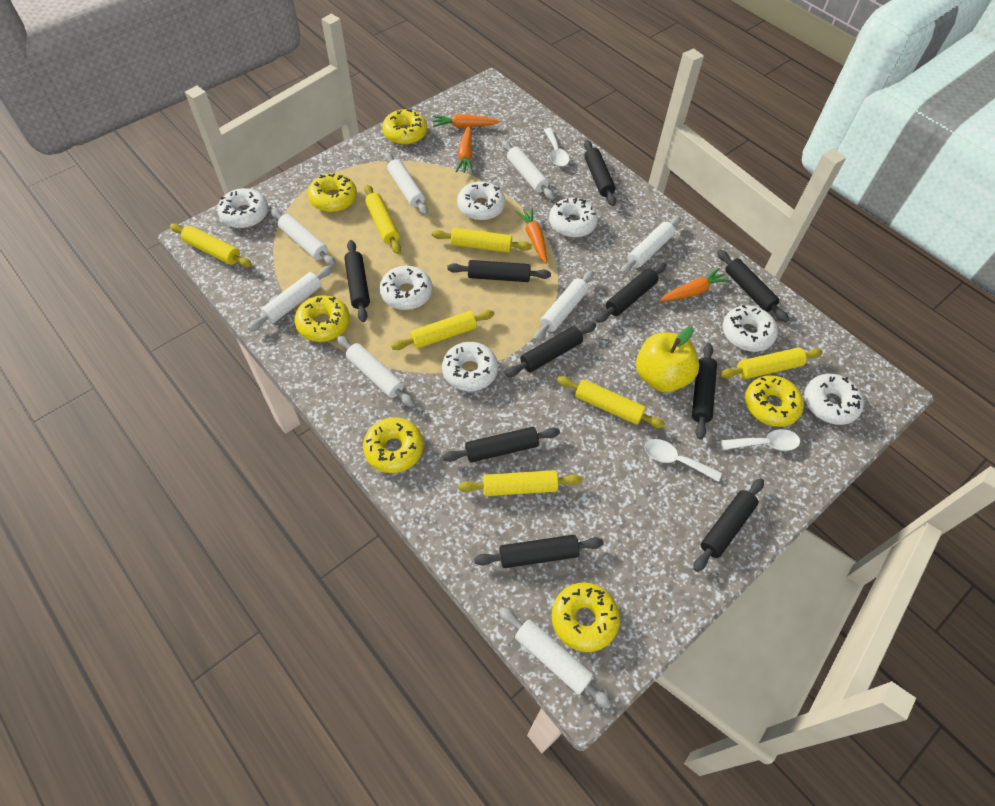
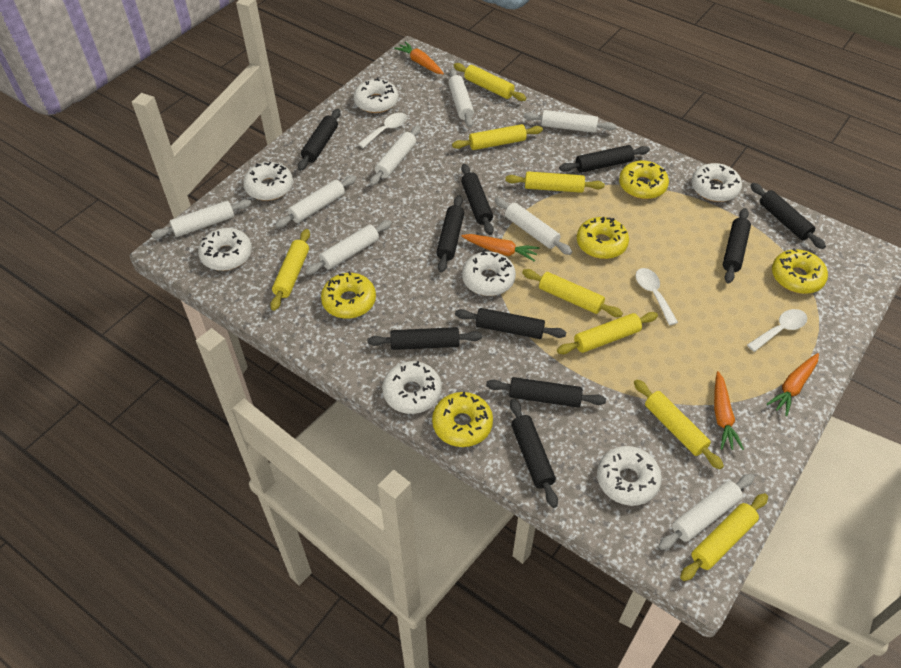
yellow apple: [636,326,699,392] = 1 -> none = 0
yellow donut: [294,295,350,342] [308,173,357,212] [363,417,424,473] [382,109,427,145] [551,582,620,652] [745,375,804,427] = 6 -> [321,271,376,319] [432,392,493,447] [577,217,629,259] [619,161,669,199] [772,248,828,294] = 5
yellow rolling pin: [170,223,252,267] [364,185,401,254] [391,310,494,350] [432,228,532,253] [458,470,582,496] [557,376,665,428] [720,348,823,379] = 7 -> [270,229,310,311] [452,124,543,150] [453,63,526,101] [505,172,605,193] [522,269,623,317] [557,312,658,354] [634,379,724,470] [680,493,768,581] = 8

